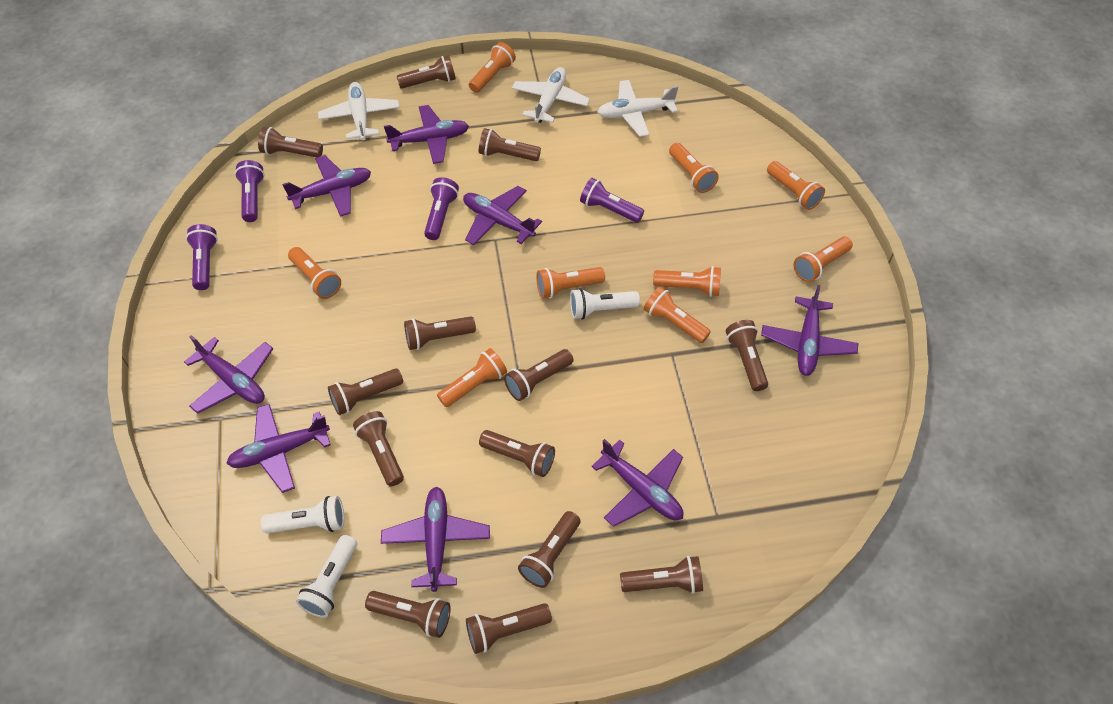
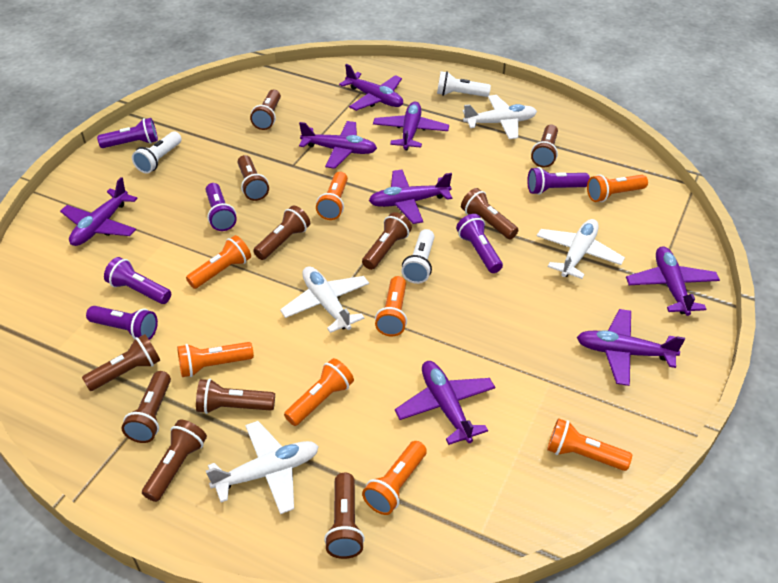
brown flashlight: [258,127,323,157] [328,368,403,415] [353,411,404,486] [365,591,451,638] [397,55,456,89] [404,316,476,350] [466,603,552,654] [479,128,541,161] [479,430,555,477] [504,349,573,401] [518,511,580,588] [620,556,703,594] [726,320,768,391] = 13 -> [82,334,160,391] [122,371,171,443] [142,420,207,502] [196,379,275,414] [238,155,269,201] [250,90,281,130] [253,205,310,260] [324,473,365,559] [362,212,412,270] [461,188,518,239] [531,125,558,168] = 11
orange flashlight: [288,247,341,299] [437,348,507,407] [469,42,516,93] [536,267,605,299] [644,286,711,343] [653,266,721,297] [669,143,719,193] [767,161,825,210] [794,236,853,282] = 9 -> [177,342,254,377] [186,235,251,289] [284,358,354,426] [316,172,348,220] [362,441,427,515] [375,276,407,336] [547,418,632,471] [587,174,648,202] = 8
purple flashlight: [186,224,218,290] [235,160,265,222] [424,177,459,240] [580,178,644,223] = 4 -> [86,306,158,340] [97,118,158,148] [104,257,171,304] [206,183,237,231] [456,214,503,273] [527,167,590,195] = 6
white plane: [318,82,400,141] [512,67,590,123] [597,80,678,137] = 3 -> [206,421,319,514] [280,266,369,333] [463,95,537,139] [537,219,625,279] = 4

